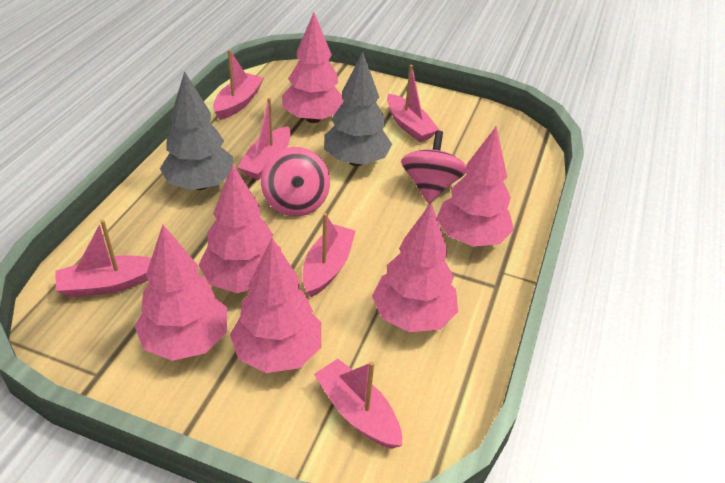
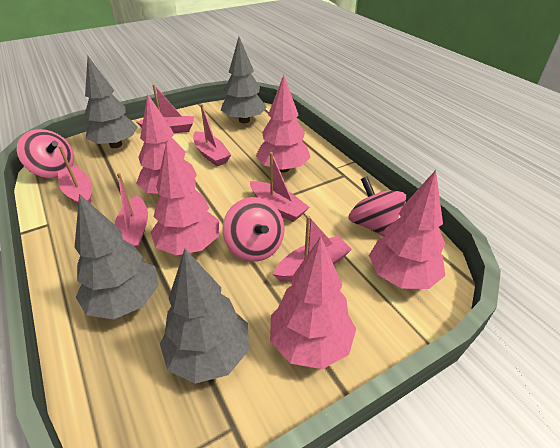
grey tree: [160,71,233,190] [324,52,392,166] = 2 -> [75,194,159,319] [85,56,138,148] [160,249,249,384] [221,37,267,123] = 4
pink spinning top: [261,147,330,216] [401,131,466,203] = 2 -> [17,129,74,178] [223,197,284,262] [348,176,406,237] = 3
pink tree: [135,225,227,361] [199,164,281,293] [230,238,321,373] [282,13,344,123] [372,203,458,332] [437,126,514,247] = 6 -> [136,94,197,194] [151,141,219,255] [256,75,310,173] [270,236,356,369] [369,170,445,289] = 5

